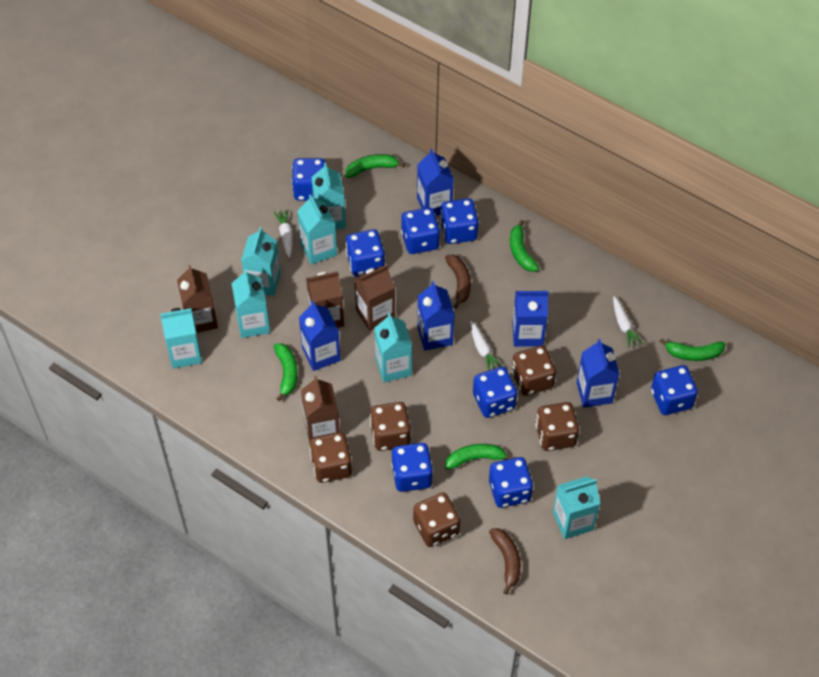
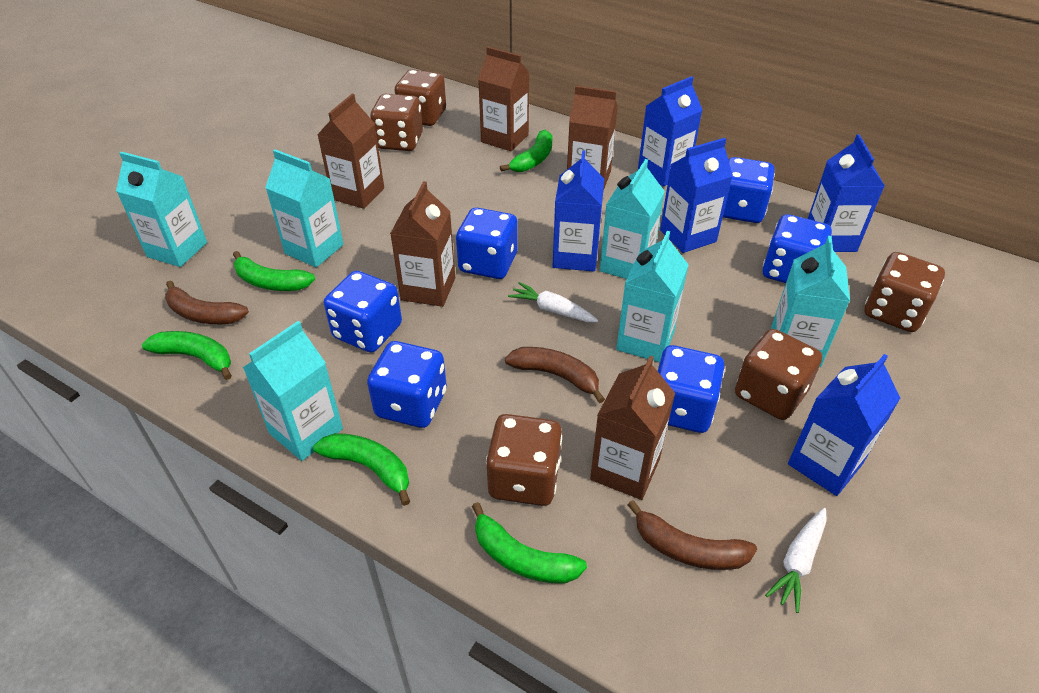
blue dice: [292,158,326,201] [346,229,385,277] [392,443,433,492] [401,207,440,254] [440,198,479,244] [473,367,517,418] [489,457,533,508] [651,365,698,415] = 8 -> [324,271,402,353] [367,341,447,428] [456,207,517,279] [658,345,725,433] [723,157,775,223] [763,214,832,283] = 6
brown banana: [445,255,471,308] [489,528,521,595] = 2 -> [165,280,249,324] [505,347,605,403] [628,500,757,570] = 3
brown carton: [177,265,218,333] [301,376,340,443] [306,271,344,328] [354,265,395,331] = 4 -> [317,94,384,209] [390,181,455,307] [478,47,529,151] [567,86,618,191] [590,356,675,500] = 5
turquoise carton: [160,308,202,368] [231,269,270,338] [241,227,281,296] [297,194,337,264] [311,163,346,229] [374,313,412,382] [553,476,600,539] = 7 -> [116,151,207,267] [243,321,343,461] [265,149,344,267] [600,159,665,279] [616,231,689,362] [771,236,850,367] = 6
white carrot: [274,209,293,258] [470,321,503,371] [613,296,643,348] = 3 -> [508,282,598,322] [765,508,827,613] = 2

